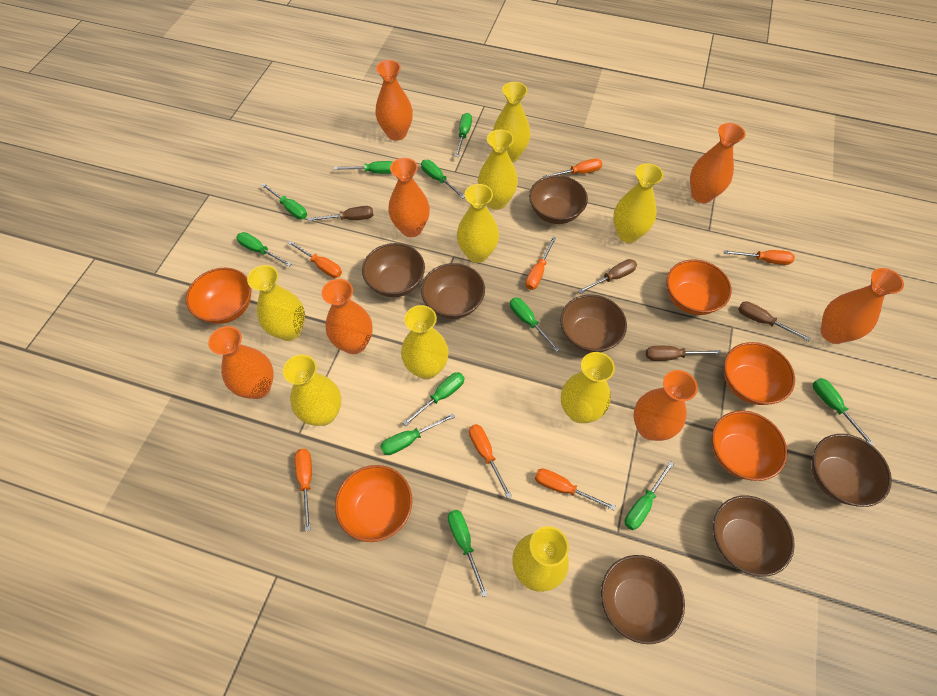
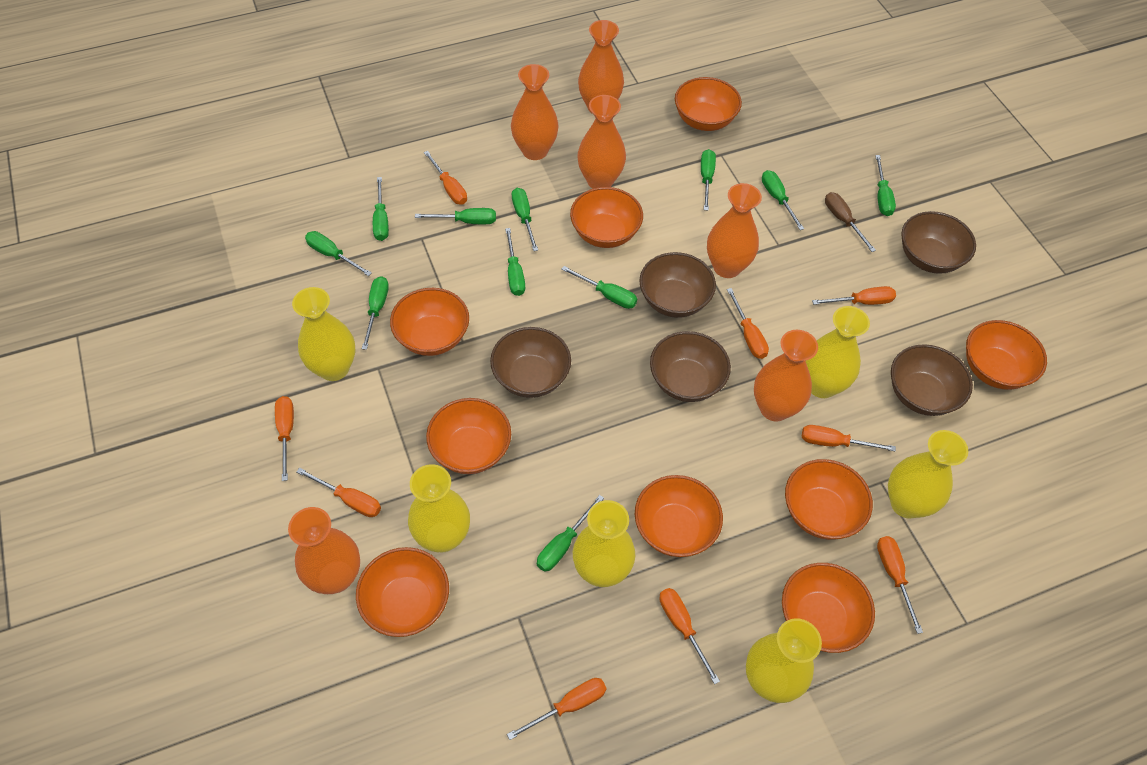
brown bowl: [362,243,425,297] [421,263,485,319] [529,175,588,224] [560,295,627,353] [601,555,685,644] [713,496,795,577] [811,434,892,507] = 7 -> [490,327,571,398] [639,252,716,318] [650,331,731,402] [891,344,973,416] [901,211,976,274] = 5
brown screwdriver: [308,206,373,221] [578,259,637,294] [646,346,721,361] [738,301,811,341] = 4 -> [825,192,876,252] = 1
orange bowl: [186,268,252,324] [335,465,412,542] [667,259,732,315] [712,410,788,481] [724,342,795,405] = 5 -> [356,547,449,637] [390,288,469,356] [426,398,511,474] [570,187,643,248] [635,475,723,557] [675,77,742,131] [782,563,875,653] [785,459,873,540] [966,320,1047,390] = 9
orange screwdriver: [288,241,342,278] [295,449,312,531] [469,424,512,499] [525,237,556,290] [535,469,616,510] [543,158,602,178] [724,250,795,265] = 7 -> [275,396,294,481] [296,468,381,517] [424,151,467,205] [507,678,607,740] [660,588,720,684] [727,288,769,359] [802,425,896,451] [812,286,896,305] [877,536,923,634] = 9
orange vase: [208,326,274,399] [322,279,373,354] [375,60,413,141] [388,158,430,237] [633,370,698,441] [690,123,746,203] [821,268,904,344] = 7 -> [288,507,360,594] [511,64,559,160] [577,95,626,189] [578,20,624,114] [707,183,762,278] [754,330,818,422] = 6
yellow vase: [247,265,305,341] [283,354,341,426] [401,305,449,379] [457,184,499,263] [478,129,518,210] [493,82,531,162] [512,526,569,592] [561,352,615,423] [613,163,664,243] = 9 -> [292,287,355,381] [408,464,470,552] [573,500,635,587] [746,618,822,703] [806,306,870,398] [888,430,968,519] = 6

